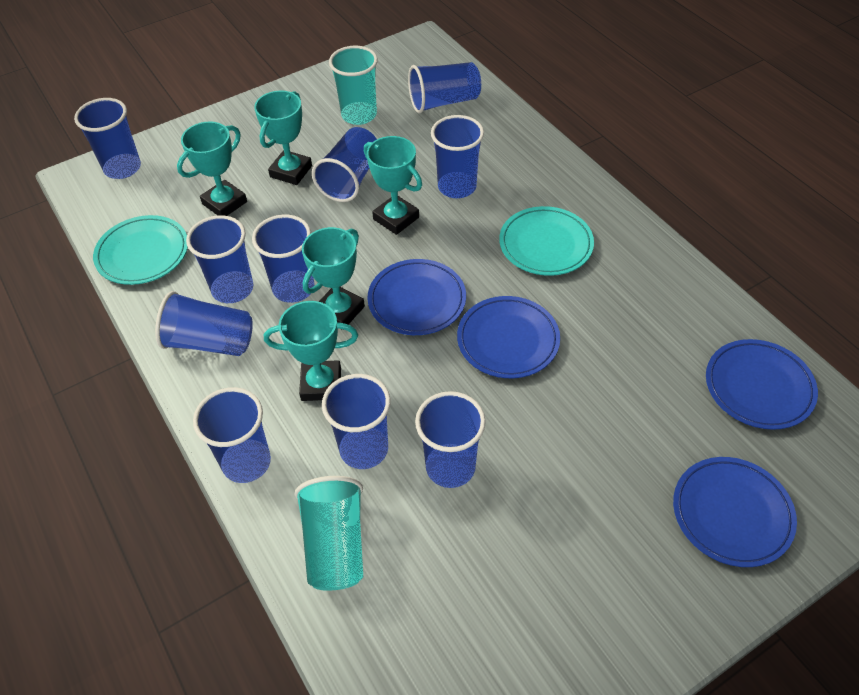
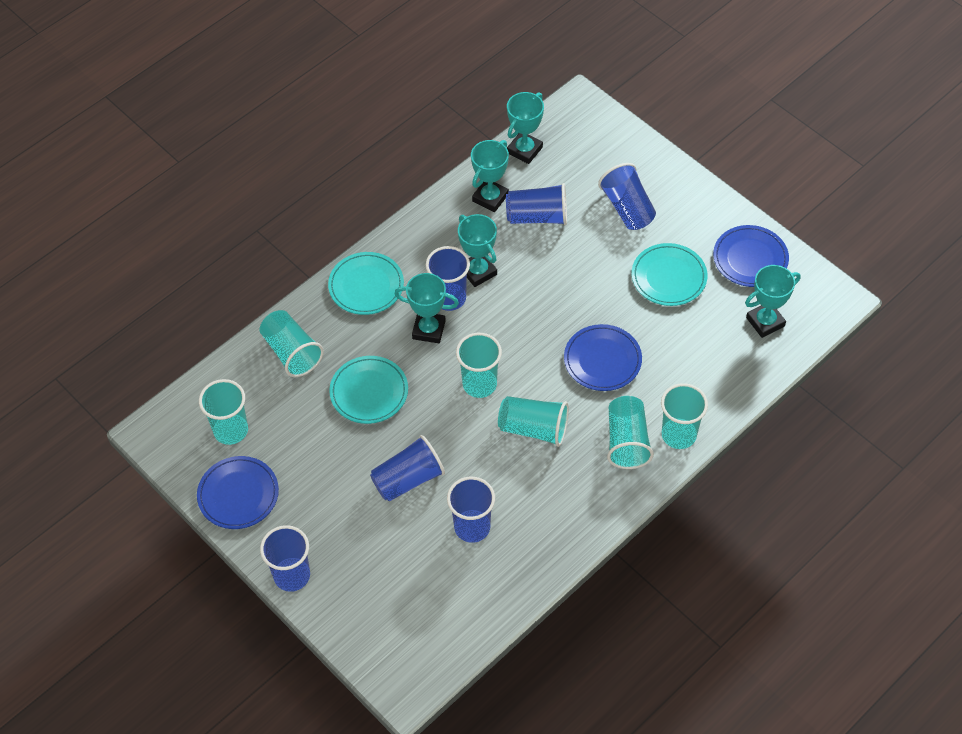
blue cup: [74,98,141,179] [155,291,253,356] [186,215,253,303] [193,387,271,483] [252,215,315,303] [312,127,377,202] [322,374,391,469] [408,62,481,113] [415,391,486,488] [431,115,484,198] = 10 -> [260,525,310,592] [370,435,445,502] [426,246,470,311] [447,477,495,543] [506,183,567,225] [598,163,656,230] = 6
blue plate: [367,259,466,335] [457,296,560,378] [673,457,797,567] [706,339,818,430] = 4 -> [197,456,279,529] [564,324,642,391] [713,225,789,287] = 3
turquoise cup: [294,476,363,591] [329,46,378,125] = 2 -> [199,379,248,445] [260,310,324,377] [456,333,502,398] [498,396,569,447] [607,396,654,469] [661,383,708,449] = 6
turquoise plate: [93,215,188,285] [499,206,594,276] = 2 -> [328,252,404,315] [329,356,408,424] [632,243,707,306] = 3

